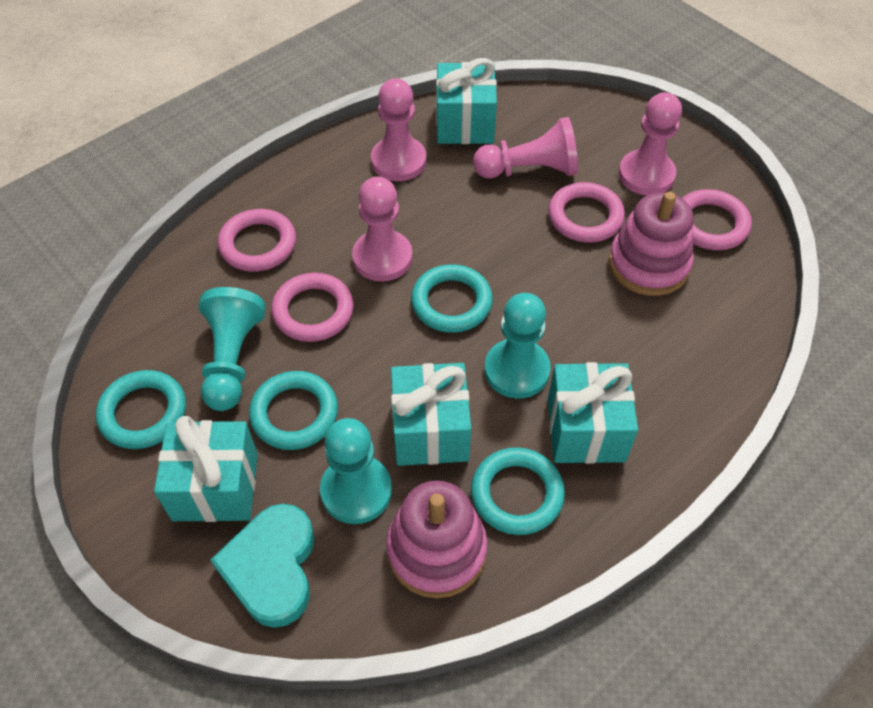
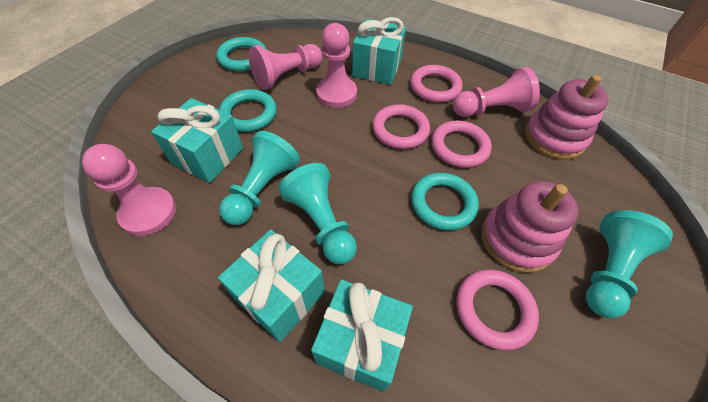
turquoise heart: [211,504,315,628] = 1 -> none = 0
turquoise ring: [96,370,186,449] [249,371,338,450] [411,264,493,333] [471,447,565,535] = 4 -> [216,37,267,71] [219,89,277,132] [411,173,479,231] = 3

